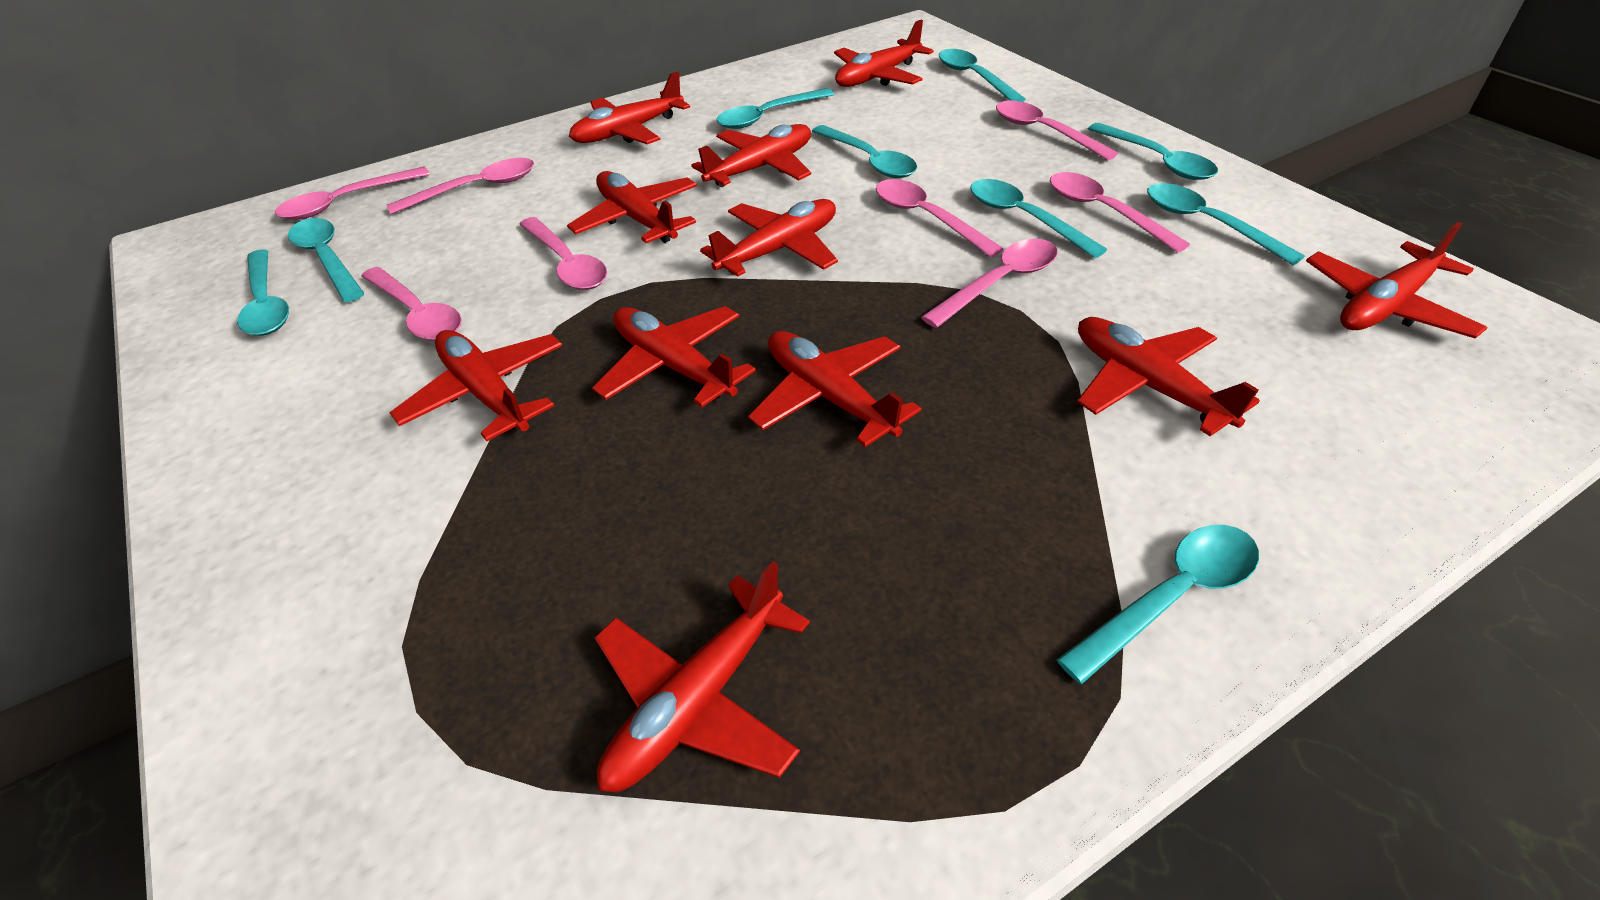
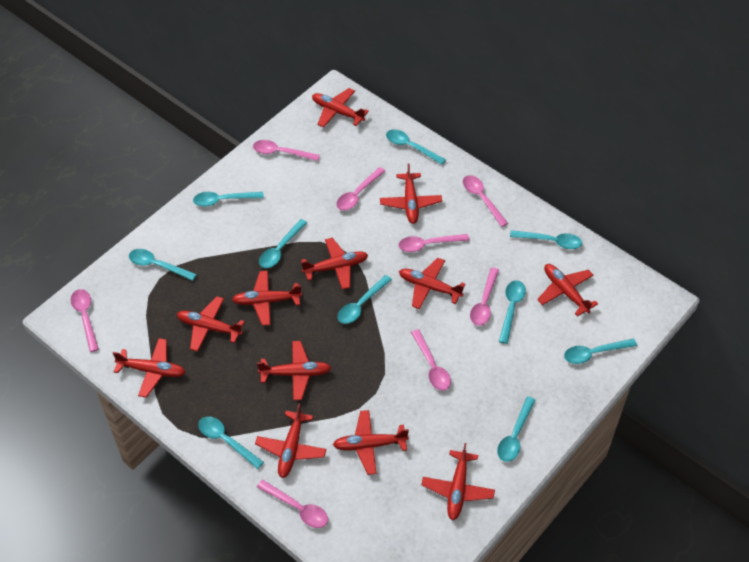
red plane: [390,330,562,441] [567,171,697,243] [569,71,690,144] [592,306,756,407] [595,561,810,792] [691,124,811,187] [700,199,838,277] [748,331,921,447] [834,20,934,87] [1077,317,1260,436] [1306,222,1488,338] = 11 -> [113,338,186,398] [177,296,245,352] [232,271,302,326] [255,403,327,478] [257,341,331,400] [301,238,368,290] [312,88,369,128] [333,410,409,475] [380,163,442,224] [399,258,466,309] [421,443,495,521] [537,264,598,317] = 12
turquoise spoon: [237,249,289,336] [288,218,364,302] [716,88,834,129] [812,125,917,178] [939,49,1026,102] [970,179,1107,258] [1057,525,1259,684] [1088,123,1218,180] [1147,183,1305,265] = 9 -> [129,249,197,281] [193,192,264,207] [198,416,264,469] [259,219,307,268] [338,275,392,324] [386,129,446,165] [497,396,536,462] [499,280,526,344] [510,230,582,249] [564,338,637,364] = 10

